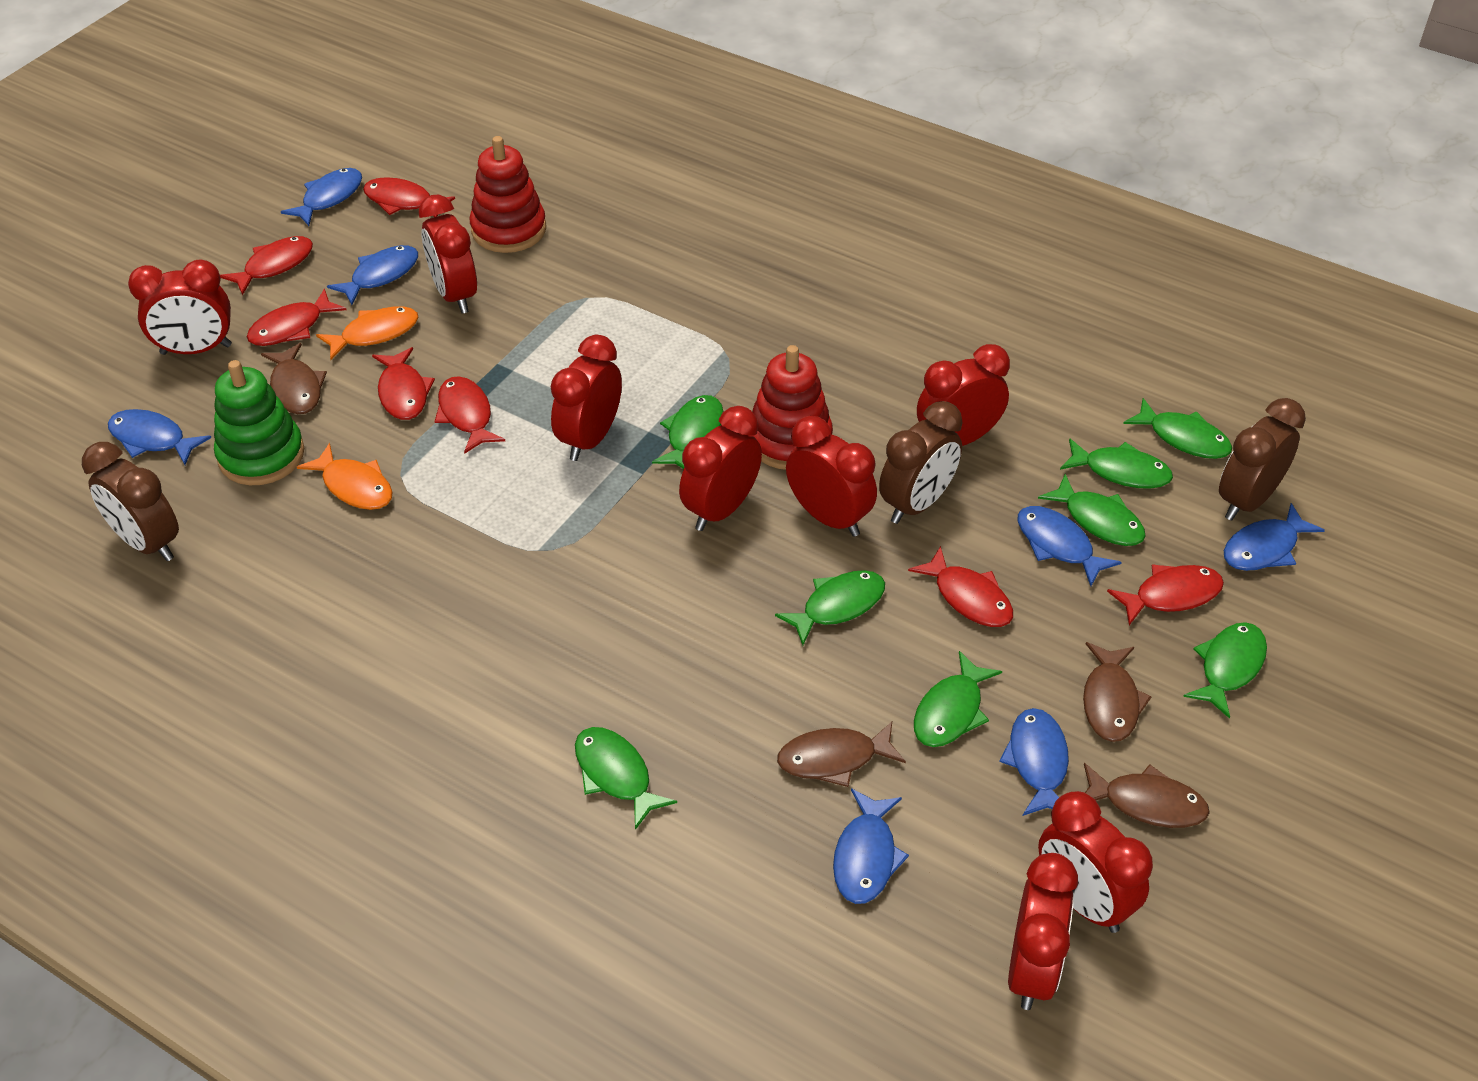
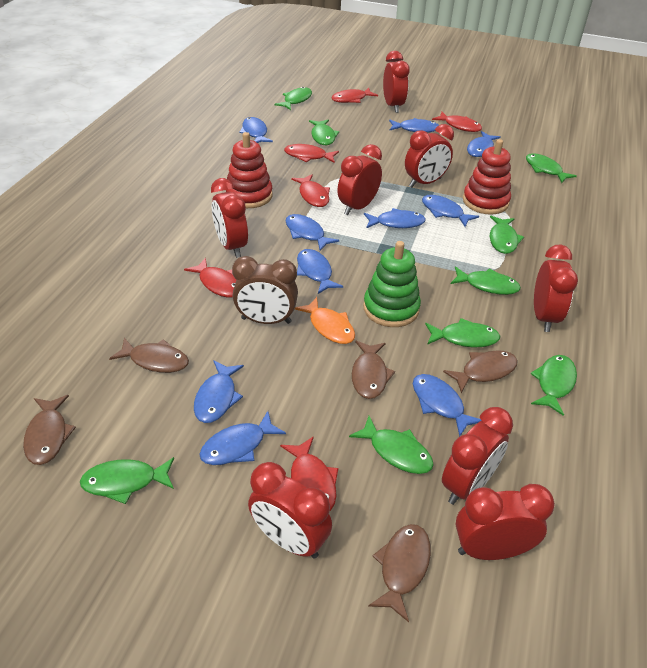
blue fish: [108,409,211,465] [281,168,362,226] [327,245,418,305] [833,788,909,904] [999,708,1069,816] [1018,506,1122,586] [1224,503,1325,571] = 7 -> [194,360,244,423] [199,411,286,465] [239,117,273,143] [286,214,339,251] [297,249,343,294] [364,208,426,228] [389,118,439,133] [413,374,482,437] [422,195,479,227] [467,131,501,157] = 10
brown clock: [82,442,179,561] [879,401,963,524] [1219,398,1306,521] = 3 -> [232,256,298,324] = 1
brown fish: [261,343,327,414] [777,722,906,787] [1083,642,1152,742] [1084,763,1210,828] = 4 -> [23,395,76,465] [109,338,189,373] [352,341,395,399] [368,524,431,622] [443,350,518,393] = 5
green fish: [575,727,677,830] [652,395,724,469] [775,570,885,645] [914,651,1002,747] [1038,474,1146,546] [1060,438,1173,489] [1123,398,1232,459] [1183,622,1267,719] = 8 -> [80,457,174,504] [274,87,312,110] [309,119,339,145] [349,416,434,474] [425,318,500,347] [451,266,521,295] [490,216,524,254] [526,153,577,183] [530,355,577,416] = 9
orange fish: [297,443,393,510] [316,306,419,360] = 2 -> [295,297,355,344] = 1
red fish: [220,236,313,295] [247,289,347,346] [363,177,455,217] [372,347,435,420] [435,376,505,454] [908,546,1013,627] [1107,564,1224,625] = 7 -> [184,258,236,298] [280,436,338,511] [284,144,339,163] [291,174,330,207] [331,88,378,103] [432,112,482,132] = 6

